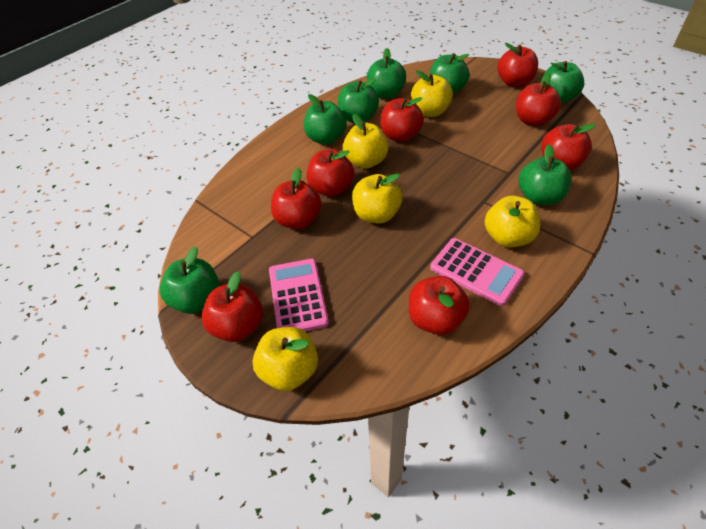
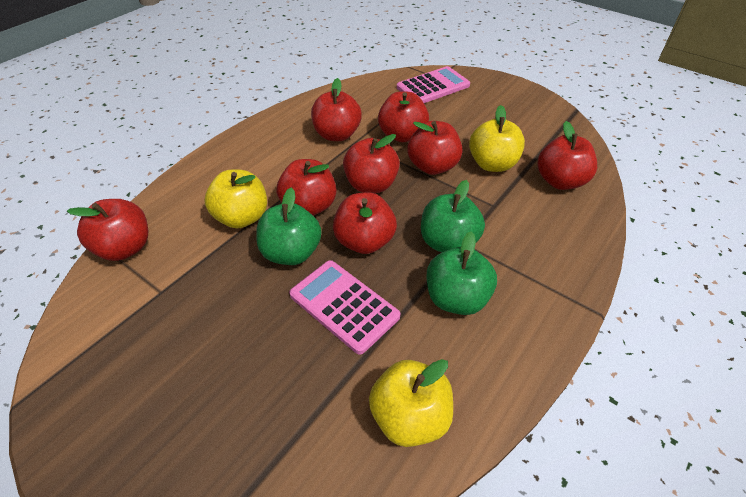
green apple: [160,246,220,314] [304,94,347,145] [338,78,379,123] [367,48,406,99] [430,53,470,94] [518,144,571,205] [541,61,584,104] = 7 -> [256,188,321,265] [421,180,485,252] [426,232,497,315] = 3
yellow apple: [253,327,318,391] [343,114,389,169] [352,174,402,223] [411,70,453,117] [485,196,540,248] = 5 -> [204,170,267,229] [369,359,453,447] [469,105,525,172] = 3

